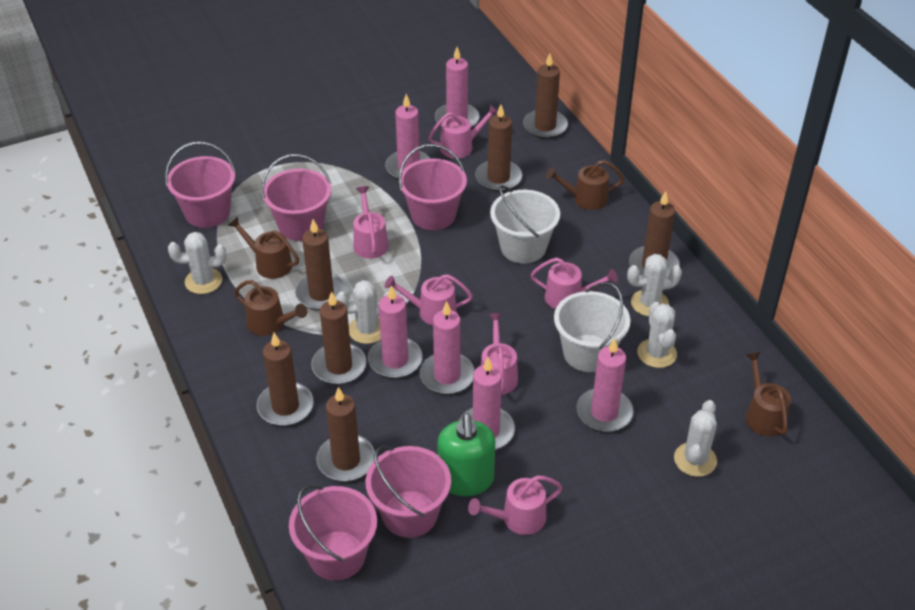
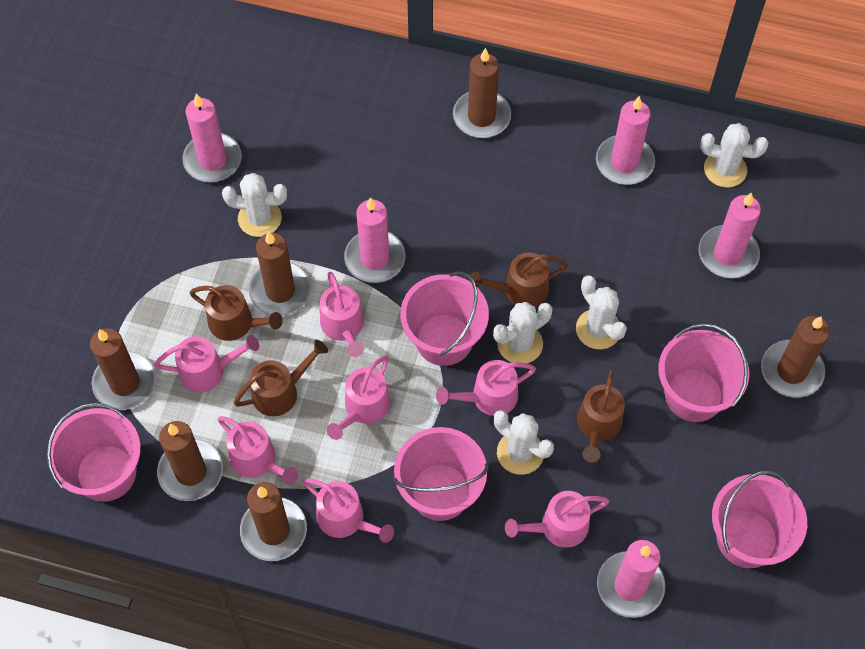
brown candle: [257,333,314,426] [295,219,347,310] [311,291,366,385] [316,387,375,482] [475,104,522,192] [523,53,568,139] [629,191,680,278] = 7 -> [90,328,156,410] [157,421,223,501] [240,482,307,561] [249,231,311,316] [453,48,511,138] [761,316,830,398] = 6
green soap dispenser: [437,413,495,496] = 1 -> none = 0
pink candle: [368,285,423,378] [385,94,430,179] [419,301,475,394] [435,47,480,128] [459,357,515,450] [576,338,634,432] = 6 -> [182,94,242,182] [344,197,405,283] [596,96,655,185] [597,540,665,618] [698,192,761,278] = 5
pink watering can: [353,186,389,259] [385,274,473,325] [428,105,497,159] [468,476,563,535] [481,313,518,395] [531,258,618,309] = 6 -> [154,335,259,392] [218,416,298,485] [303,478,394,543] [320,271,364,357] [327,356,390,440] [436,360,536,416] [505,491,609,547] = 7
white bucket: [490,185,560,263] [554,282,630,372] = 2 -> none = 0

